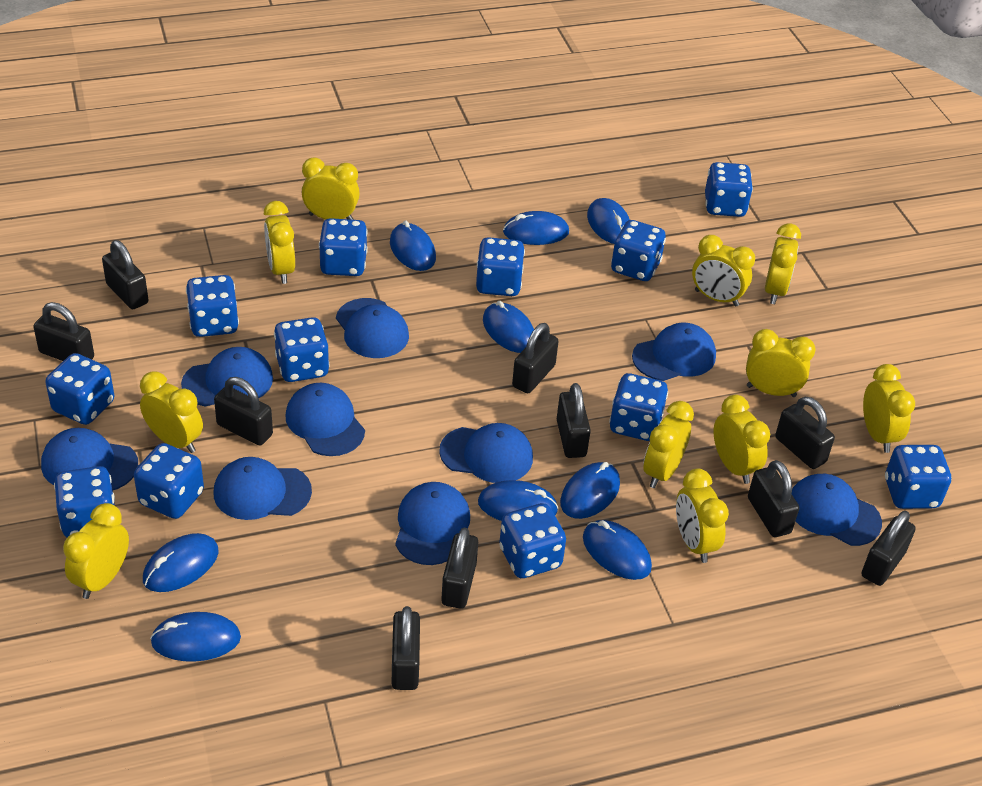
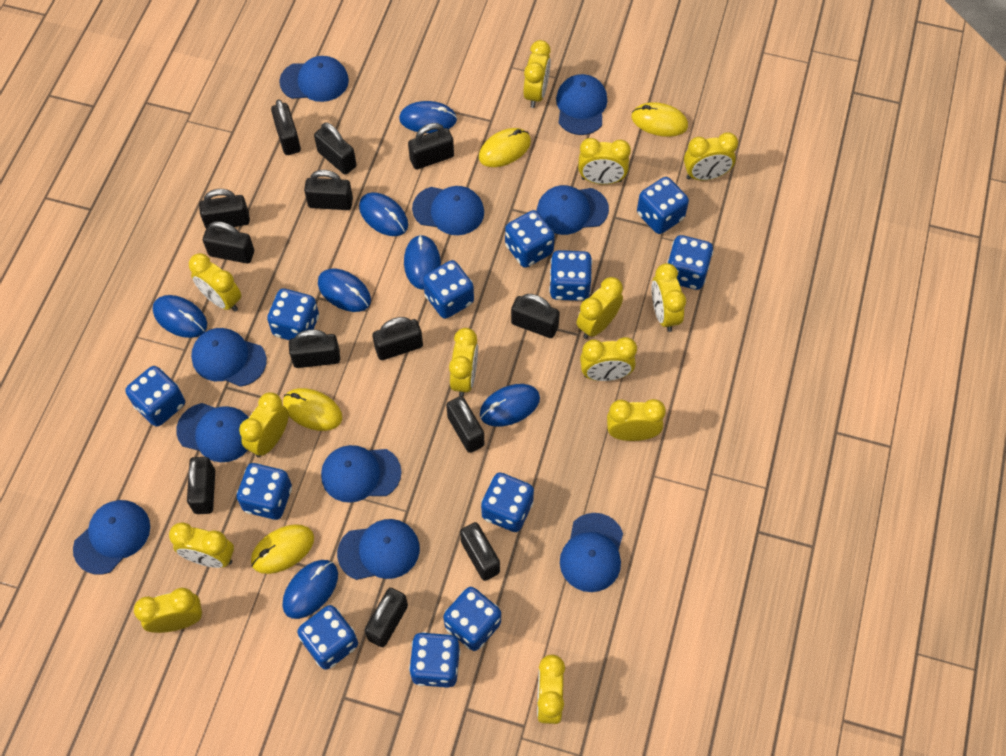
black padlock: [33,302,94,361] [102,240,149,309] [214,377,273,445] [392,606,420,690] [441,528,478,609] [512,323,559,393] [557,383,591,458] [748,460,799,537] [775,397,835,469] [861,511,916,586] = 10 -> [187,457,215,514] [199,189,250,229] [203,221,254,264] [271,99,301,155] [289,330,340,368] [304,170,353,210] [314,122,356,175] [364,588,408,647] [372,317,423,360] [408,123,454,170] [446,396,484,453] [460,522,500,581] [511,294,560,338] = 13
blue cap: [41,428,138,490] [181,347,273,407] [214,457,312,520] [285,383,365,456] [336,298,409,358] [395,482,470,565] [439,423,533,483] [632,323,716,381] [792,474,882,546] = 9 -> [73,500,150,575] [176,403,249,462] [191,328,267,387] [279,56,349,102] [321,445,402,503] [337,519,420,580] [412,186,484,235] [537,185,609,235] [556,74,607,135] [560,513,623,592] = 10
blue mouse: [143,533,219,592] [150,612,241,662] [390,220,436,271] [478,480,559,521] [483,301,534,353] [503,211,569,245] [560,462,620,519] [583,520,652,580] [587,198,630,244] = 9 -> [153,295,207,338] [282,560,338,619] [318,269,371,312] [359,192,408,236] [399,101,457,133] [404,234,441,290] [480,384,540,427] = 7
yellow clock: [63,503,129,599] [140,372,203,453] [264,201,295,284] [302,157,360,220] [643,401,694,488] [676,468,729,563] [692,235,755,307] [714,395,770,484] [746,329,816,397] [765,223,801,304] [863,364,915,453] = 11 -> [134,587,202,633] [169,522,234,568] [189,253,241,312] [239,392,289,457] [449,328,478,397] [523,40,551,108] [537,654,565,724] [577,277,623,339] [578,138,631,184] [580,337,637,381] [607,399,666,441] [651,263,686,332] [684,132,738,181] = 13
yellow mouse: none = 0 -> [251,524,314,574] [283,388,343,431] [479,128,531,167] [631,102,688,137] = 4

